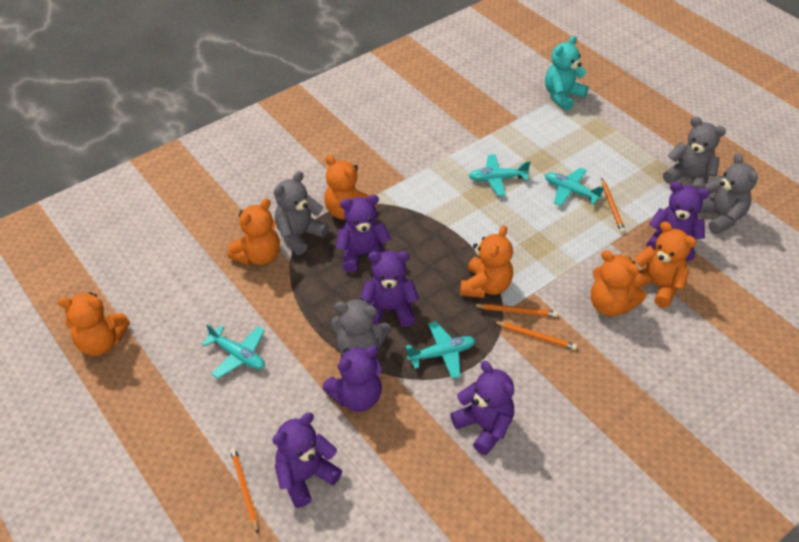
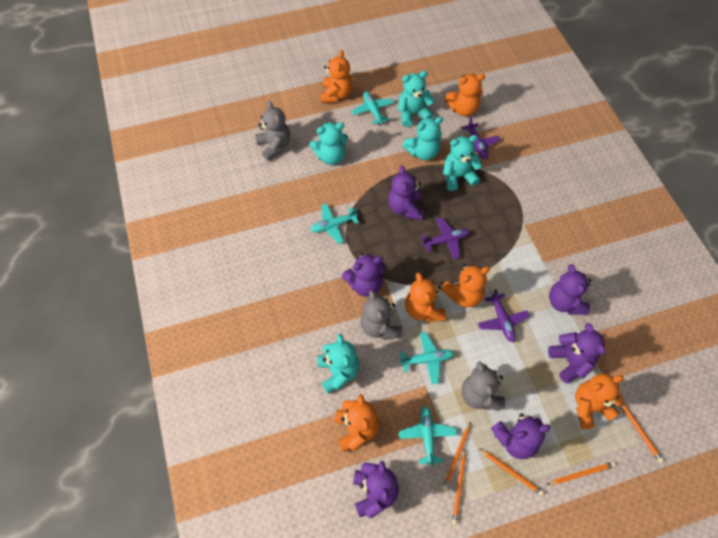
grey teddy bear: [274,171,329,255] [331,298,391,353] [663,117,726,190] [698,153,758,235] = 4 -> [255,101,290,161] [360,290,402,339] [462,361,505,411] = 3
orange pencil: [230,448,258,533] [473,303,558,317] [493,321,577,350] [601,179,625,233] = 4 -> [442,422,471,490] [452,449,466,525] [479,448,544,496] [546,462,616,485] [621,402,664,463] = 5
purple plane: none = 0 -> [421,217,470,259] [461,117,500,159] [478,289,530,342] = 3
turquoise teddy bear: [545,36,589,111] = 1 -> [309,122,348,165] [317,334,360,394] [398,71,435,127] [402,117,443,160] [443,135,483,191] = 5

